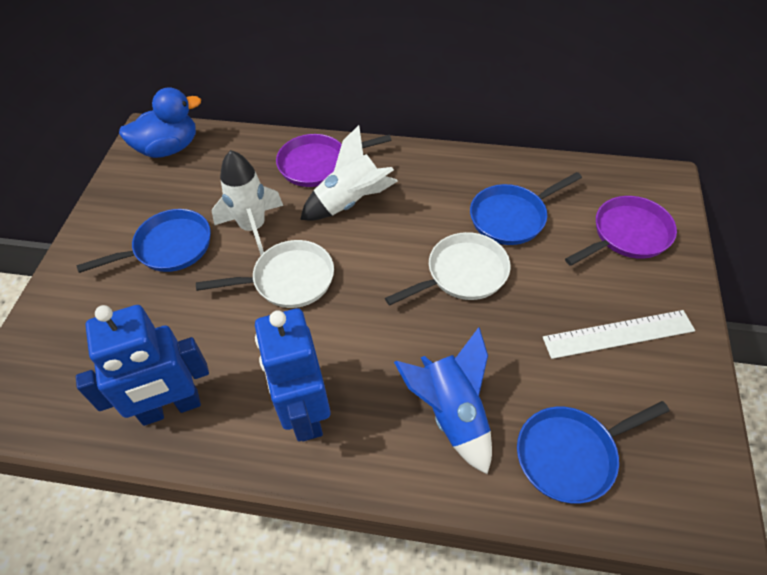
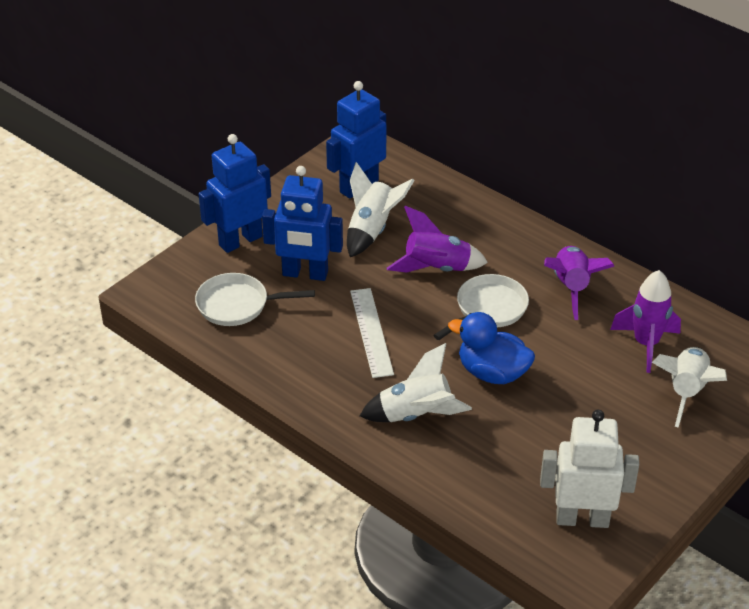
blue pan: [76,209,211,273] [470,172,582,245] [517,401,670,504] = 3 -> none = 0
blue robot: [76,305,209,426] [255,308,330,441] = 2 -> [199,134,271,253] [262,166,343,281] [326,81,386,199] = 3
blue rocket: [394,327,492,474] = 1 -> none = 0
purple pan: [276,134,392,187] [565,196,677,266] = 2 -> none = 0
purple rocket: none = 0 -> [387,206,488,273] [544,246,615,320] [610,270,681,373] = 3
white robot: none = 0 -> [540,410,639,528] = 1
white rocket: [212,150,283,255] [300,125,398,221] = 2 -> [347,162,415,257] [360,343,472,422] [652,347,727,428] = 3

